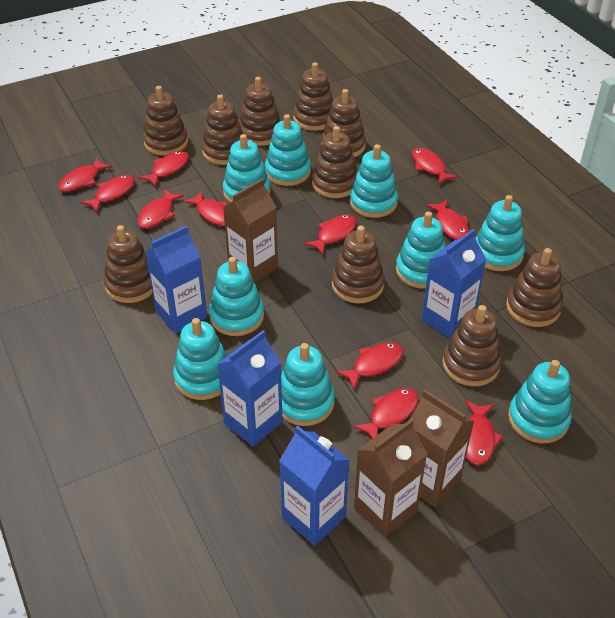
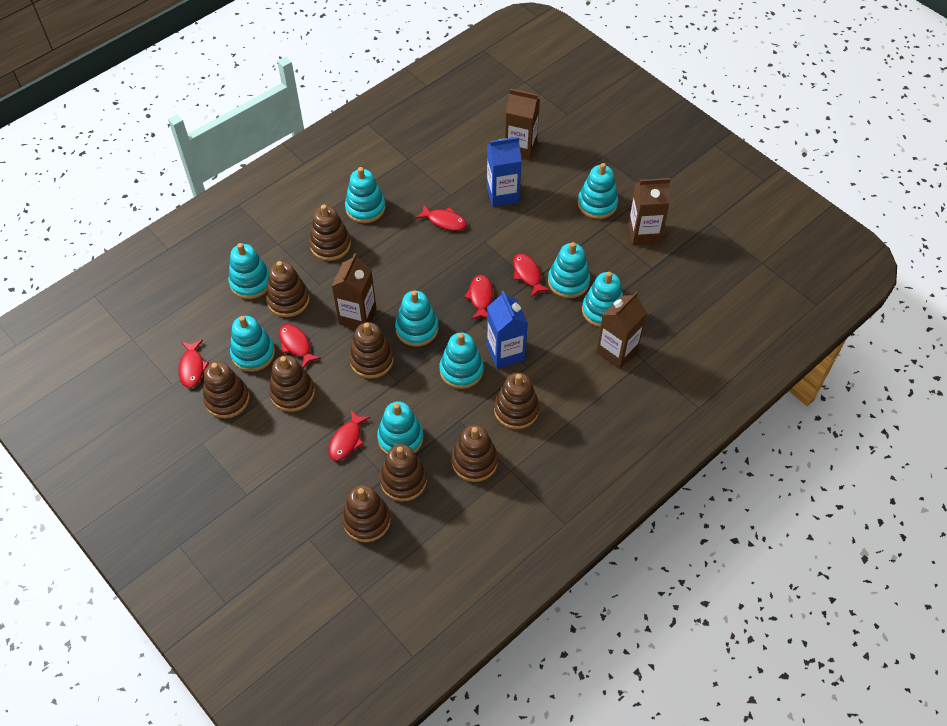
blue carton: [145,226,207,334] [217,330,283,446] [279,425,349,546] [422,229,486,339] = 4 -> [487,137,522,207] [487,291,528,369] = 2
brown carton: [223,179,278,283] [354,418,428,537] [410,390,474,507] = 3 -> [332,253,377,329] [505,89,540,160] [596,292,647,369] [628,178,670,245] = 4
brown stacking toy: [104,225,153,303] [143,86,188,156] [202,95,243,165] [239,77,281,146] [293,62,333,131] [312,126,358,198] [321,89,366,157] [332,226,385,303] [442,305,502,386] [506,248,563,327] = 10 -> [203,362,250,418] [266,261,310,317] [269,355,315,412] [309,205,351,261] [342,485,391,542] [349,322,394,379] [380,444,427,502] [451,425,498,482] [494,373,539,429] = 9
red fish: [58,158,112,192] [80,175,135,212] [137,189,184,229] [139,151,189,187] [183,191,227,226] [304,215,357,255] [336,342,403,390] [353,388,419,439] [412,148,458,185] [426,200,469,240] [465,400,503,465] = 11 -> [178,340,209,388] [279,324,321,368] [329,409,370,461] [415,205,467,231] [464,275,493,320] [513,253,550,297] = 6

